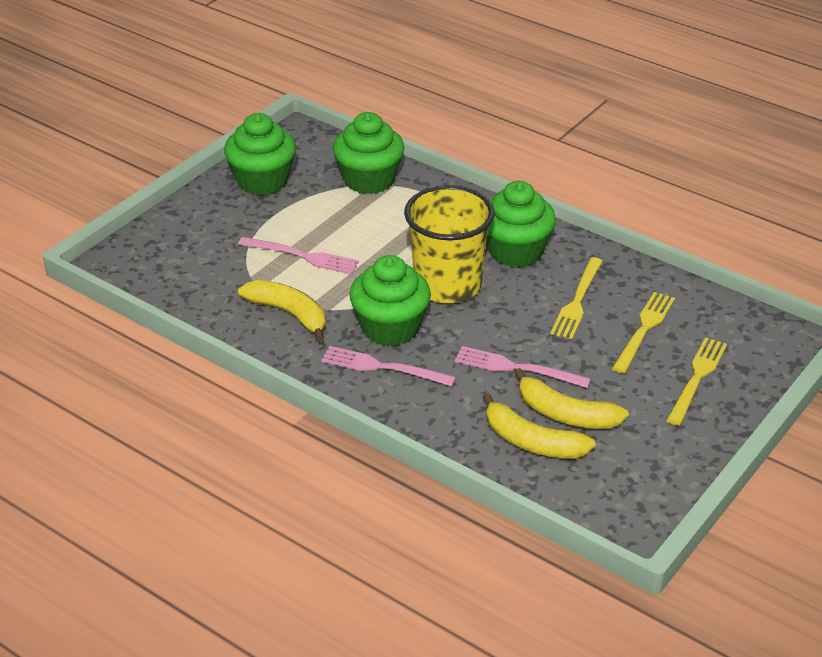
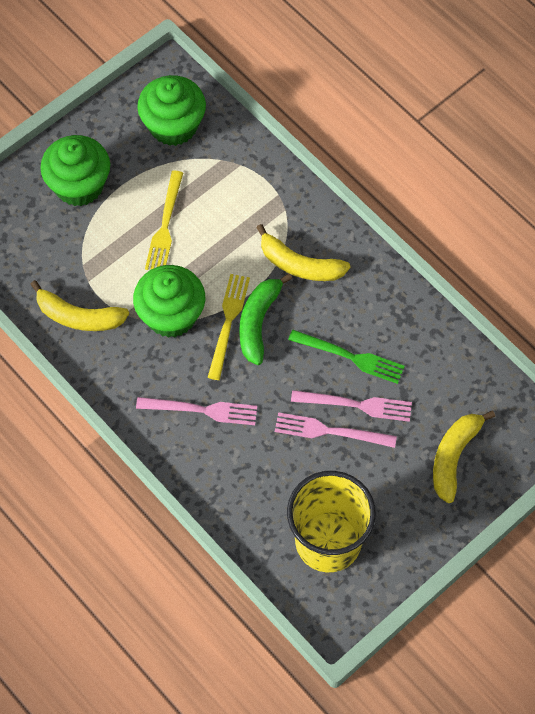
green banana: none = 0 -> [239,273,292,365] = 1
green cupcake: [224,113,296,195] [333,112,404,194] [349,255,431,346] [486,181,556,267] = 4 -> [40,135,110,206] [133,265,205,338] [137,75,206,146] = 3
green fork: none = 0 -> [288,330,405,384] = 1
yellow fork: [550,257,603,339] [612,292,675,373] [666,337,727,426] = 3 -> [145,171,183,270] [208,274,250,380] = 2

